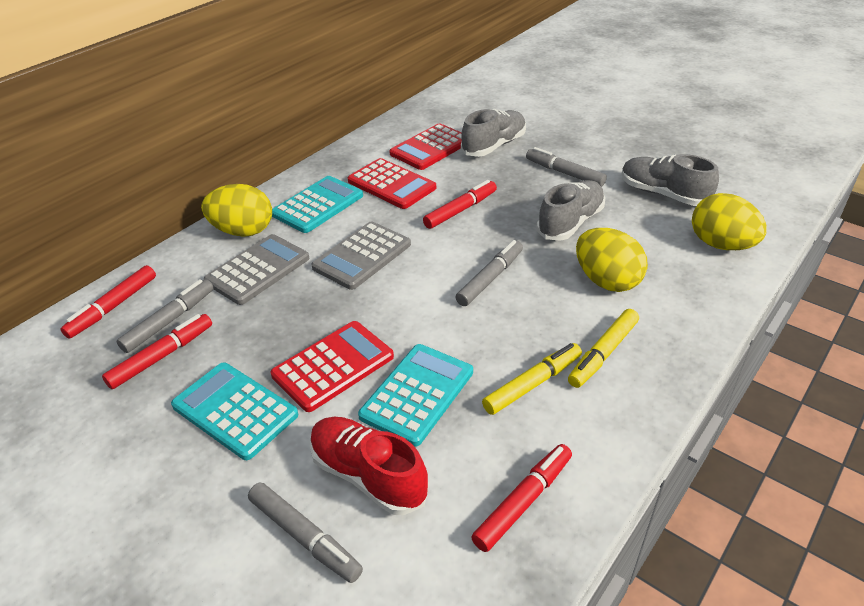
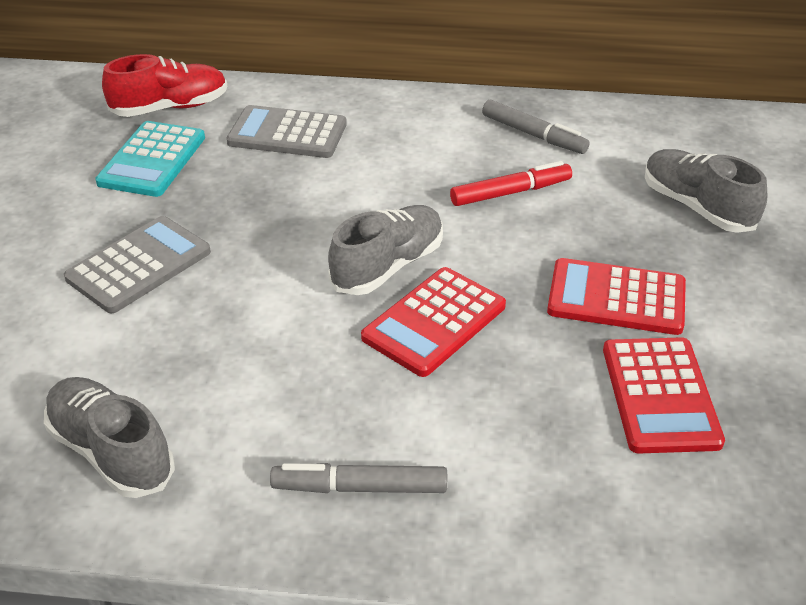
grey marker: [117,279,213,353] [248,482,363,583] [456,240,523,306] [526,147,607,187] = 4 -> [270,463,447,493] [482,100,590,154] = 2
red marker: [60,265,156,339] [102,314,212,389] [423,180,497,229] [471,444,572,552] = 4 -> [450,161,572,206] = 1
turquoise calculator: [171,363,298,460] [272,176,363,233] [358,344,473,447] = 3 -> [95,121,205,197] = 1
yellow egg: [201,184,272,237] [576,228,648,292] [692,193,767,250] = 3 -> none = 0
yellow marker: [482,343,582,415] [568,309,639,388] = 2 -> none = 0

